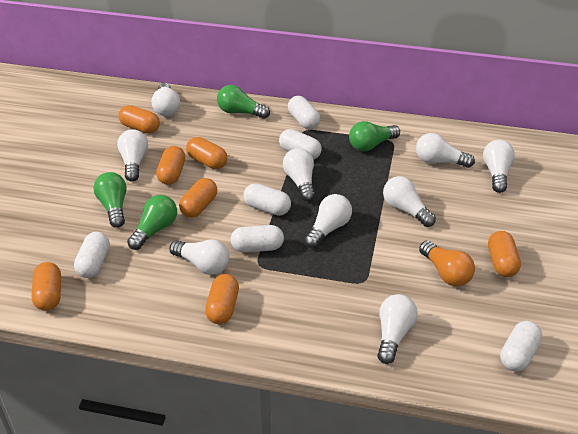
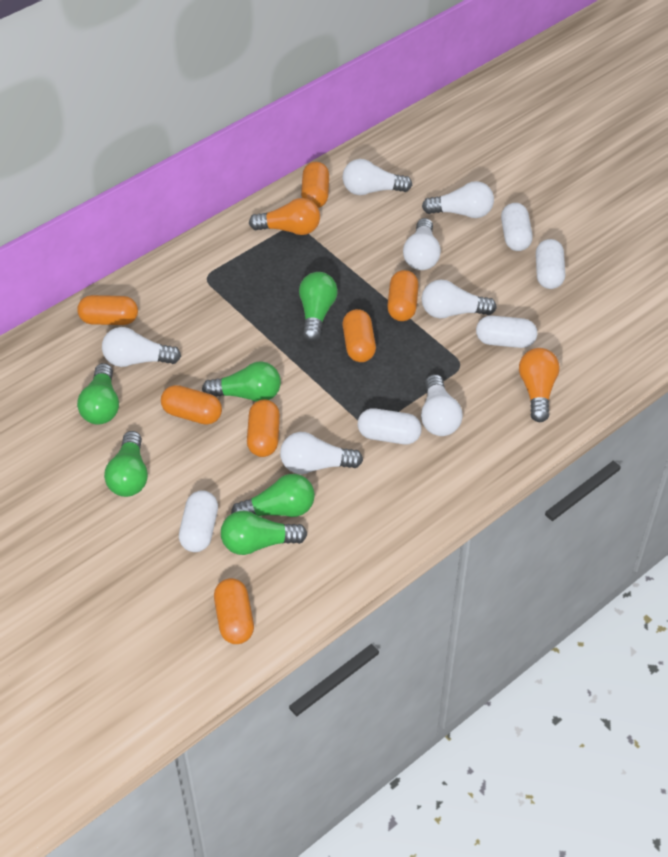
green light bulb: [93,172,127,228] [127,195,177,250] [217,85,270,119] [349,121,400,151] = 4 -> [77,363,119,425] [104,431,148,497] [202,361,281,402] [221,511,307,555] [231,474,315,517] [299,272,338,342] = 6
orange light bulb: [419,241,475,286] = 1 -> [249,198,320,235] [519,348,560,422] = 2
white capsule: [74,232,110,278] [230,225,284,252] [243,183,291,216] [279,129,322,160] [288,96,320,129] [500,321,542,371] = 6 -> [179,490,218,552] [358,408,422,444] [476,316,537,348] [501,203,533,251] [536,239,565,289] = 5
white light bulb: [117,129,148,181] [151,83,180,116] [169,239,229,275] [283,148,315,202] [304,194,352,248] [377,294,418,364] [383,176,436,227] [416,133,475,168] [483,140,515,193] = 9 -> [102,327,181,367] [280,432,363,474] [342,159,412,195] [403,218,441,270] [421,374,463,436] [422,181,494,218] [422,279,497,318] = 7

